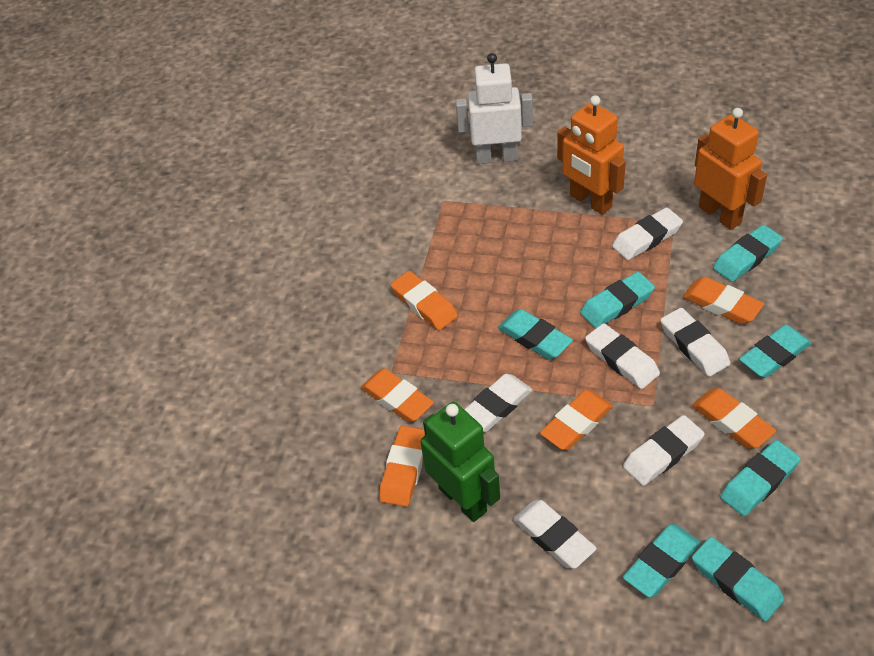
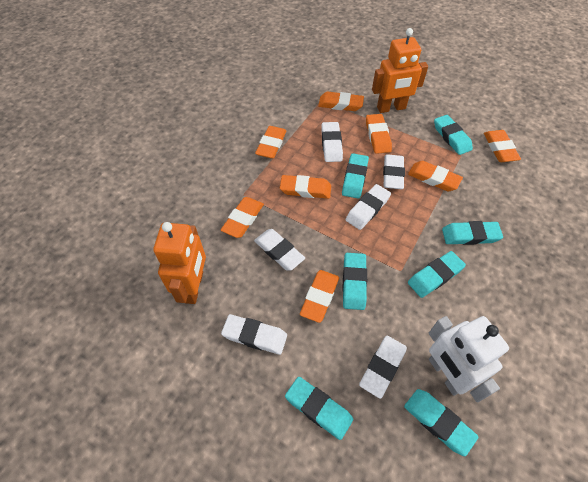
green robot: [421,402,500,522] = 1 -> none = 0
orange eraser: [361,368,434,422] [379,426,425,507] [391,271,458,330] [540,390,613,450] [683,277,764,324] [692,388,776,449] = 6 -> [221,197,264,238] [255,126,287,159] [280,175,331,199] [300,270,339,323] [318,92,364,111] [366,114,392,154] [408,161,463,191] [484,130,521,162] = 8

